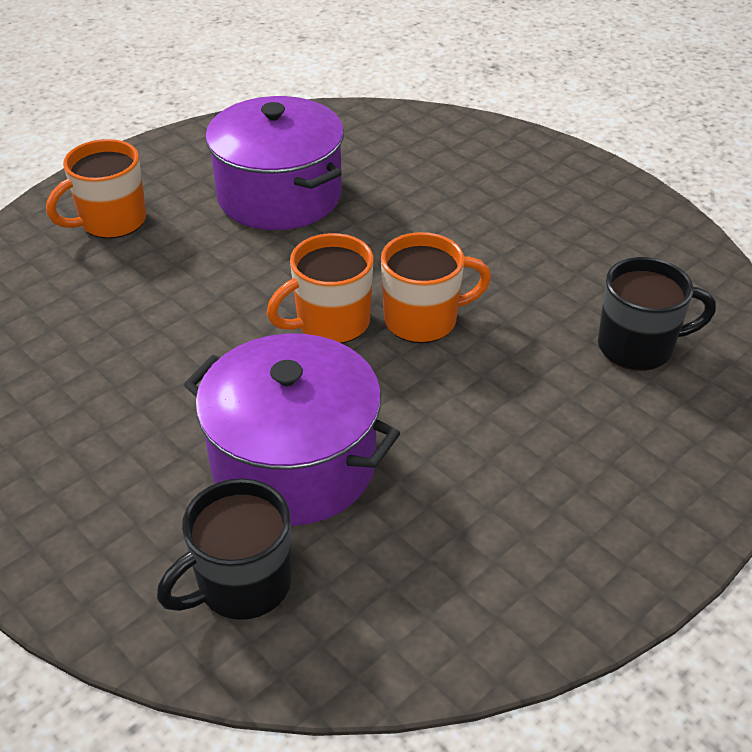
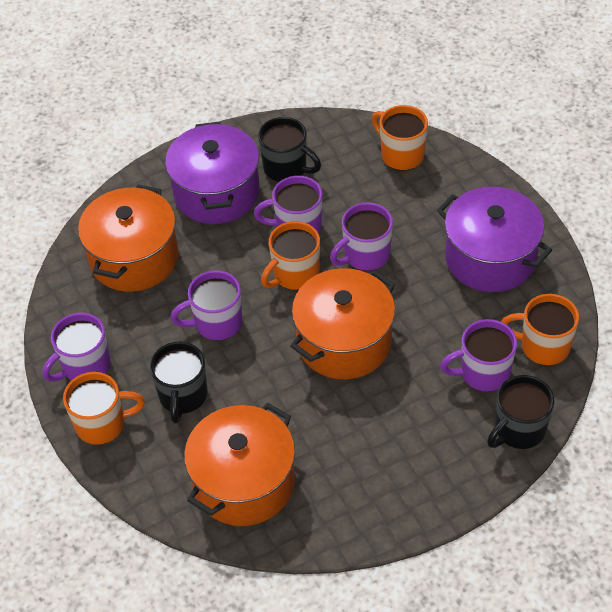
black mug: [157,479,291,620] [598,257,716,371] = 2 -> [150,342,207,424] [258,117,321,182] [487,375,554,449] = 3
orange mug: [46,139,146,239] [267,233,373,344] [381,232,491,343] = 3 -> [63,372,145,445] [261,221,320,290] [371,105,428,171] [501,294,579,365] = 4
orange pot: none = 0 -> [78,184,179,292] [184,403,295,526] [290,268,395,379] = 3
purple mug: none = 0 -> [42,313,111,382] [171,271,242,341] [254,176,322,234] [330,202,393,271] [440,319,517,392] = 5

